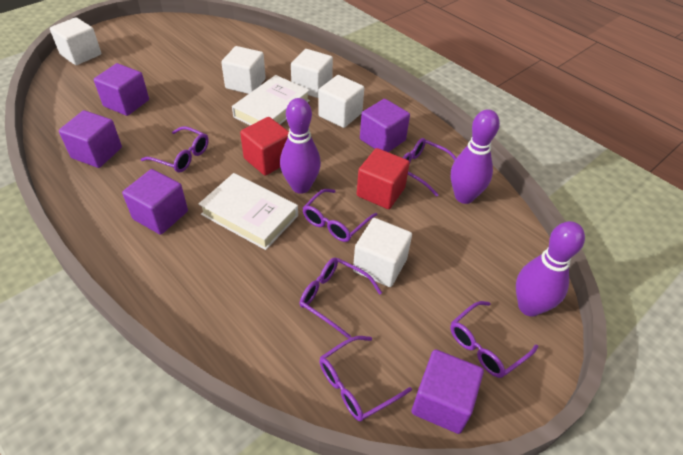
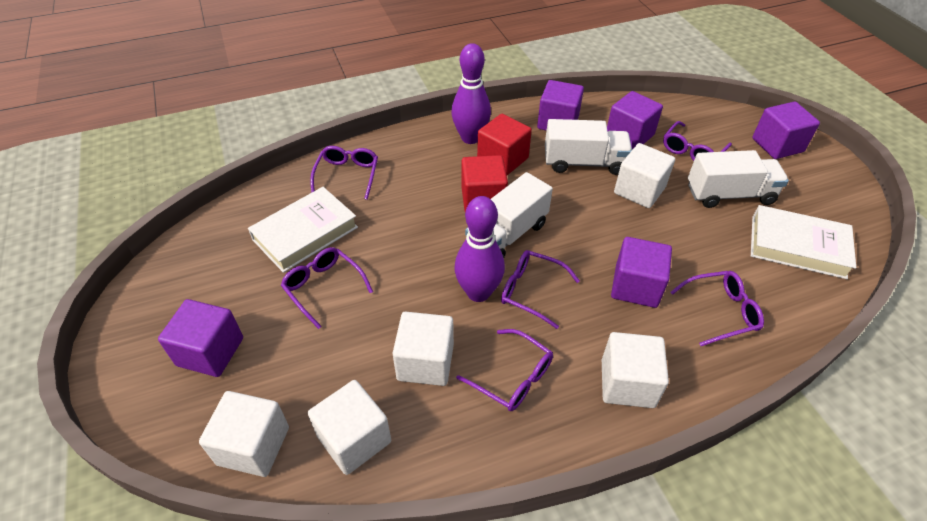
purple bowling pin: [280,98,321,194] [451,109,500,204] [516,221,585,317] = 3 -> [452,43,491,144] [454,196,505,302] = 2
white truck: none = 0 -> [465,172,553,258] [545,119,632,175] [688,150,789,208] = 3

